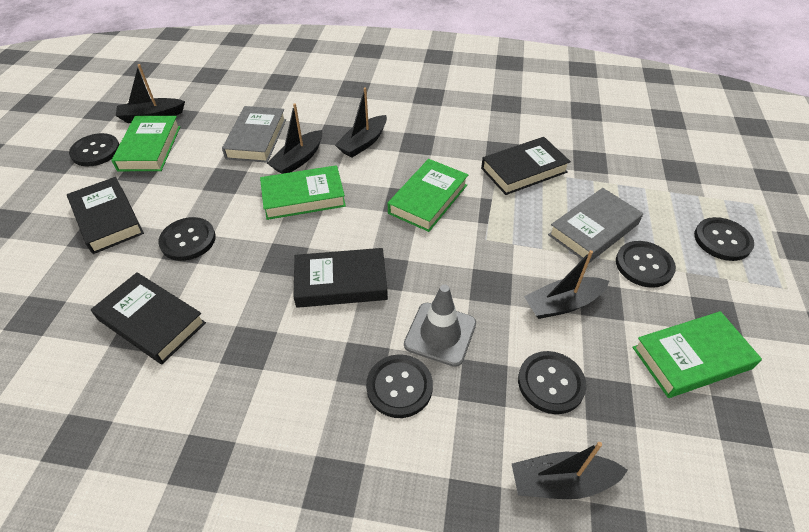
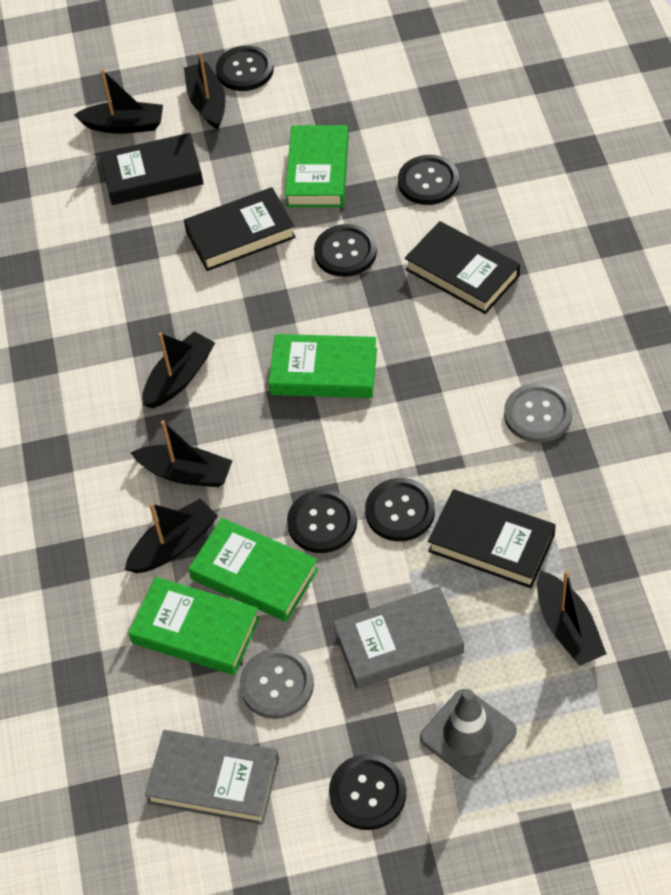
black boat: [116,64,185,123] [267,103,322,174] [335,87,387,158] [512,442,628,499] [524,250,609,319] = 5 -> [74,69,163,134] [125,499,218,573] [131,420,233,487] [142,331,215,408] [184,52,225,130] [537,570,607,666] = 6
grey button: none = 0 -> [240,648,314,719] [504,383,572,443] = 2

